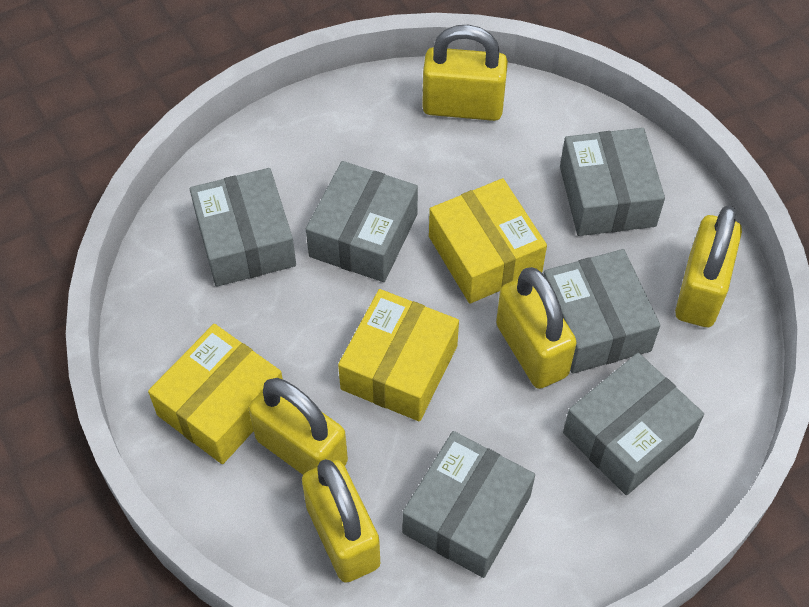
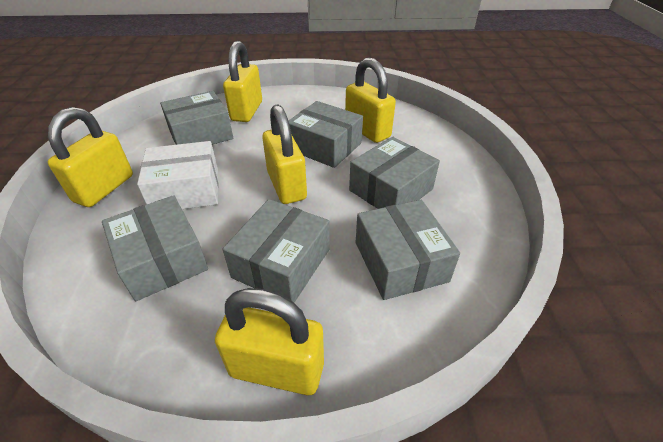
white box: none = 0 -> [137,141,218,209] = 1
yellow box: [148,324,283,464] [338,289,459,421] [429,178,547,304] = 3 -> none = 0

